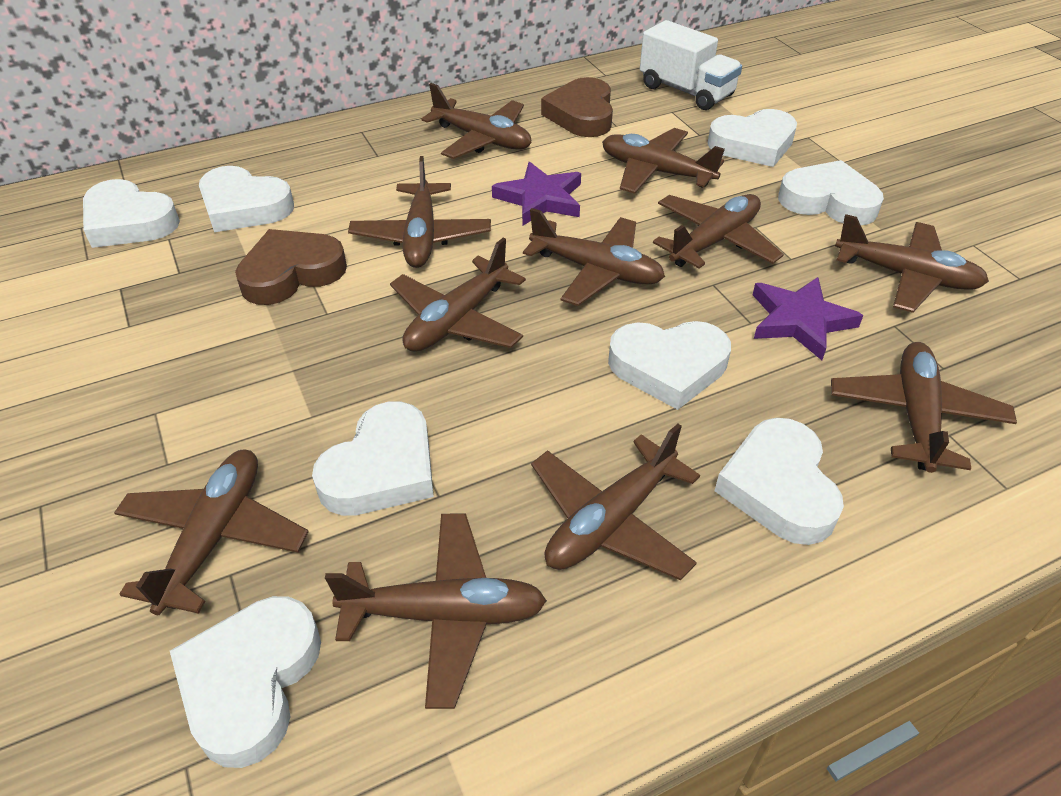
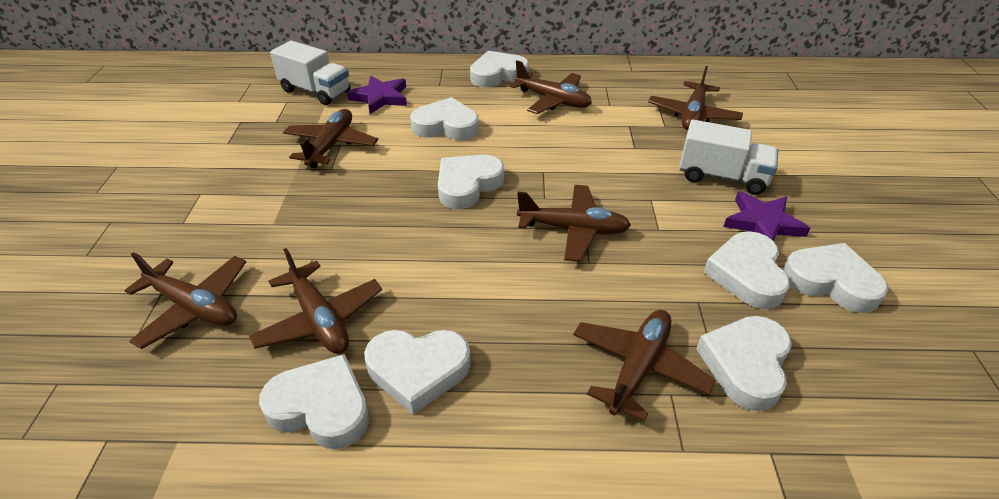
brown heart: [235,229,347,305] [541,77,613,137] = 2 -> none = 0
brown plane: [114,450,309,615] [325,514,547,709] [348,156,491,268] [390,238,526,352] [422,83,532,159] [523,208,665,306] [531,424,700,580] [602,128,725,194] [653,194,784,268] [831,342,1017,473] [835,214,989,313] = 11 -> [124,252,246,349] [249,248,382,354] [283,109,378,168] [510,60,592,114] [517,185,631,262] [573,310,716,422] [648,66,743,130] = 7
white truck: [640,20,742,110] = 1 -> [270,41,350,105] [679,120,778,195] = 2

